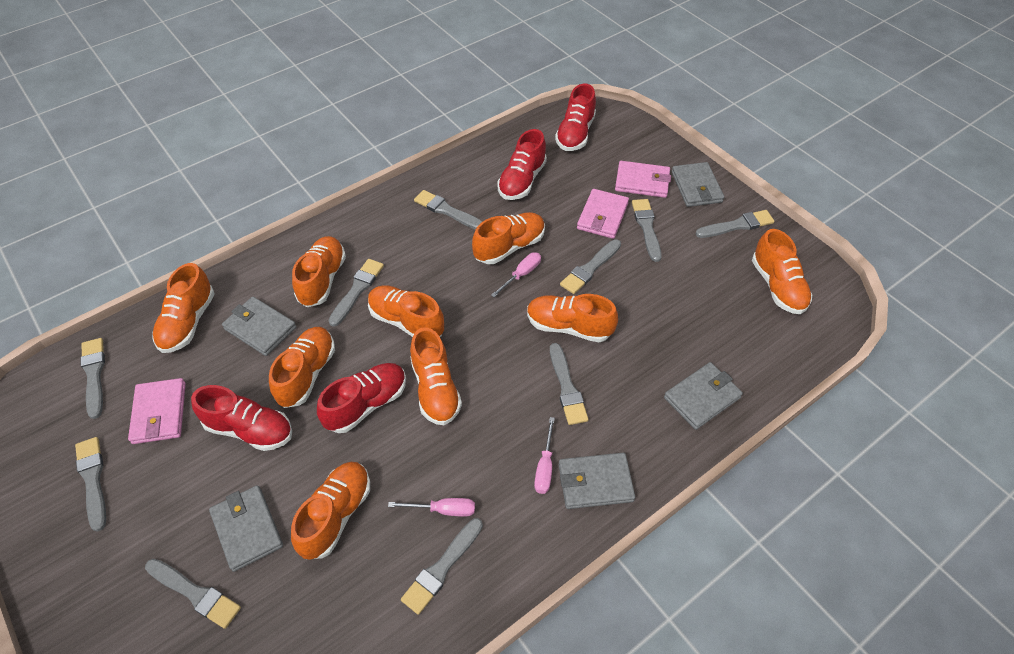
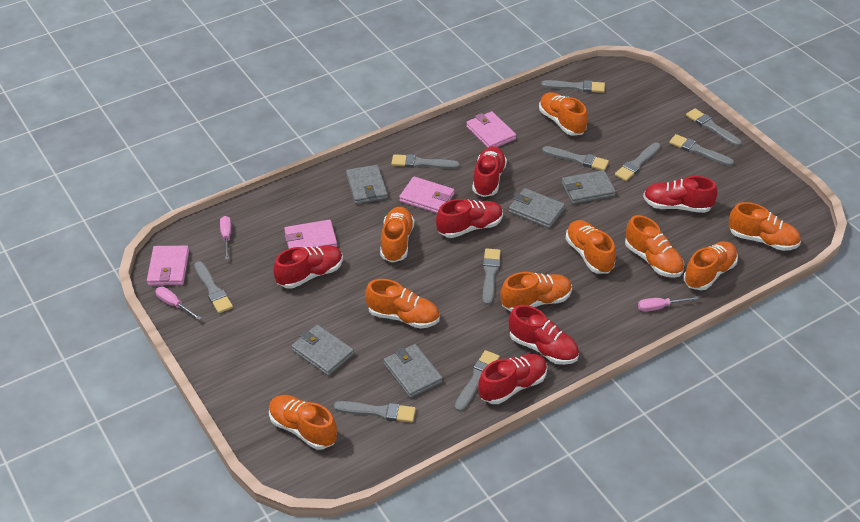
pink wallet: [128,378,186,444] [577,189,629,239] [615,161,671,198] = 3 -> [147,246,189,286] [284,220,337,249] [399,176,454,213] [466,111,516,148] = 4
red shoe: [191,385,292,451] [317,363,406,433] [497,129,547,200] [555,83,596,151] = 4 -> [273,245,343,289] [436,199,503,238] [472,146,507,197] [478,354,548,404] [509,305,579,365] [643,176,718,213] = 6

